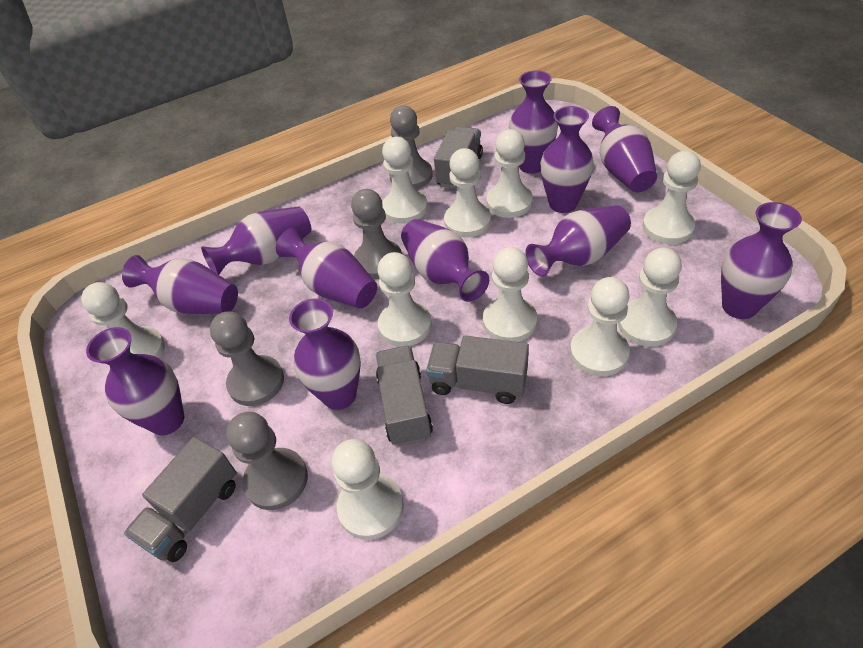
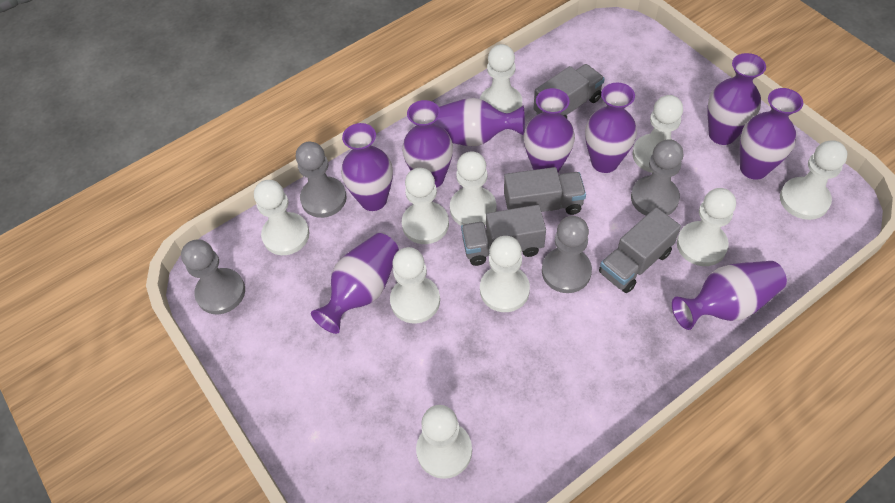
purple vase: [86,327,184,435] [122,255,238,314] [201,206,311,275] [276,228,377,309] [289,298,361,410] [401,219,489,302] [509,70,558,174] [525,205,631,277] [540,106,594,213] [592,106,657,192] [721,202,802,319] = 11 -> [311,233,399,334] [341,123,393,211] [402,100,453,188] [434,98,525,146] [524,88,575,172] [585,83,637,173] [672,261,787,330] [707,53,766,145] [740,88,803,180] = 9

